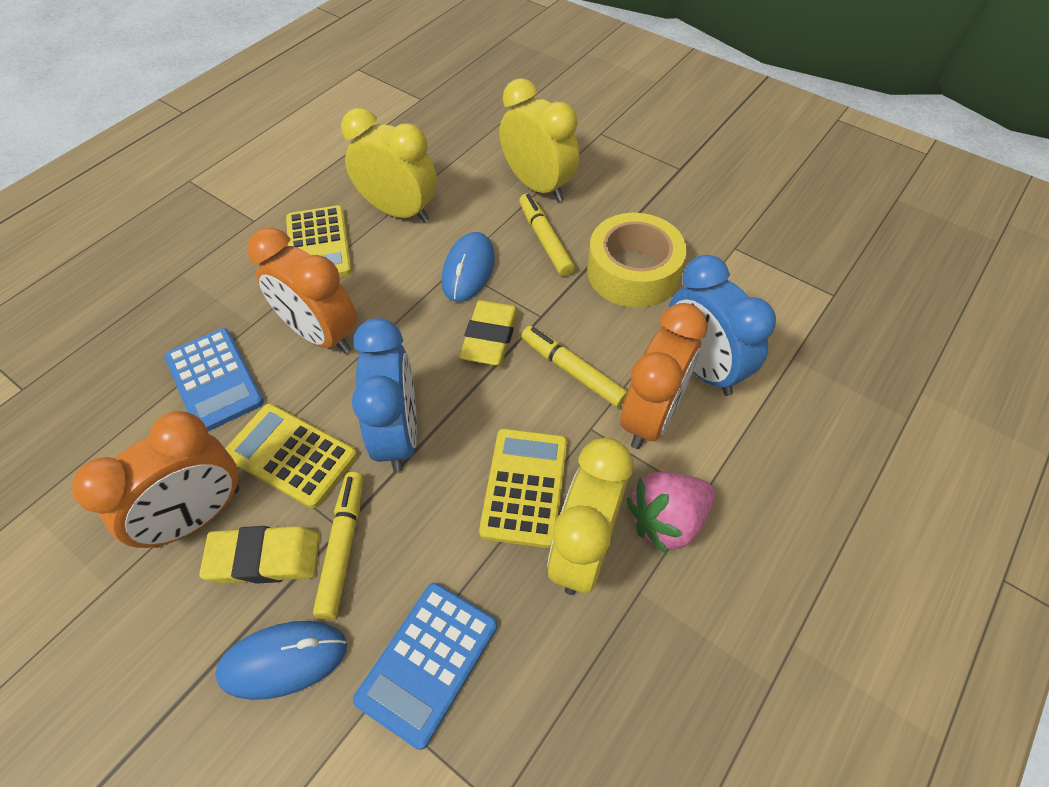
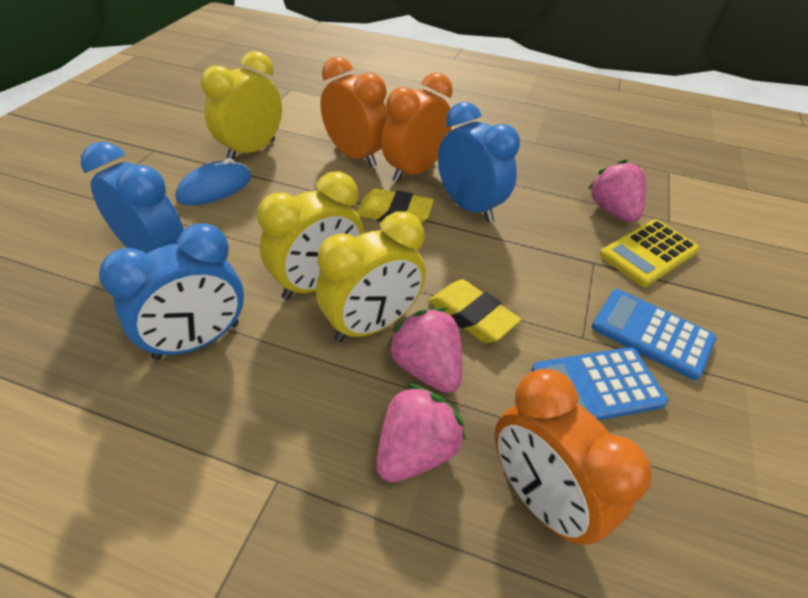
blue clock: [352,318,417,472] [668,255,776,396] = 2 -> [81,142,184,253] [99,223,244,360] [438,102,520,223] = 3
blue mouse: [215,621,347,700] [442,232,495,302] = 2 -> [175,158,251,206] = 1
pink strawberry: [627,471,715,555] = 1 -> [376,383,465,483] [387,308,462,393] [588,159,646,222] = 3
yellow calculator: [225,404,357,508] [286,205,352,277] [479,428,568,548] = 3 -> [600,219,700,287] = 1
yellow marker: [313,472,364,620] [519,193,575,276] [521,326,628,407] = 3 -> none = 0
yellow tape: [587,213,687,308] = 1 -> none = 0

